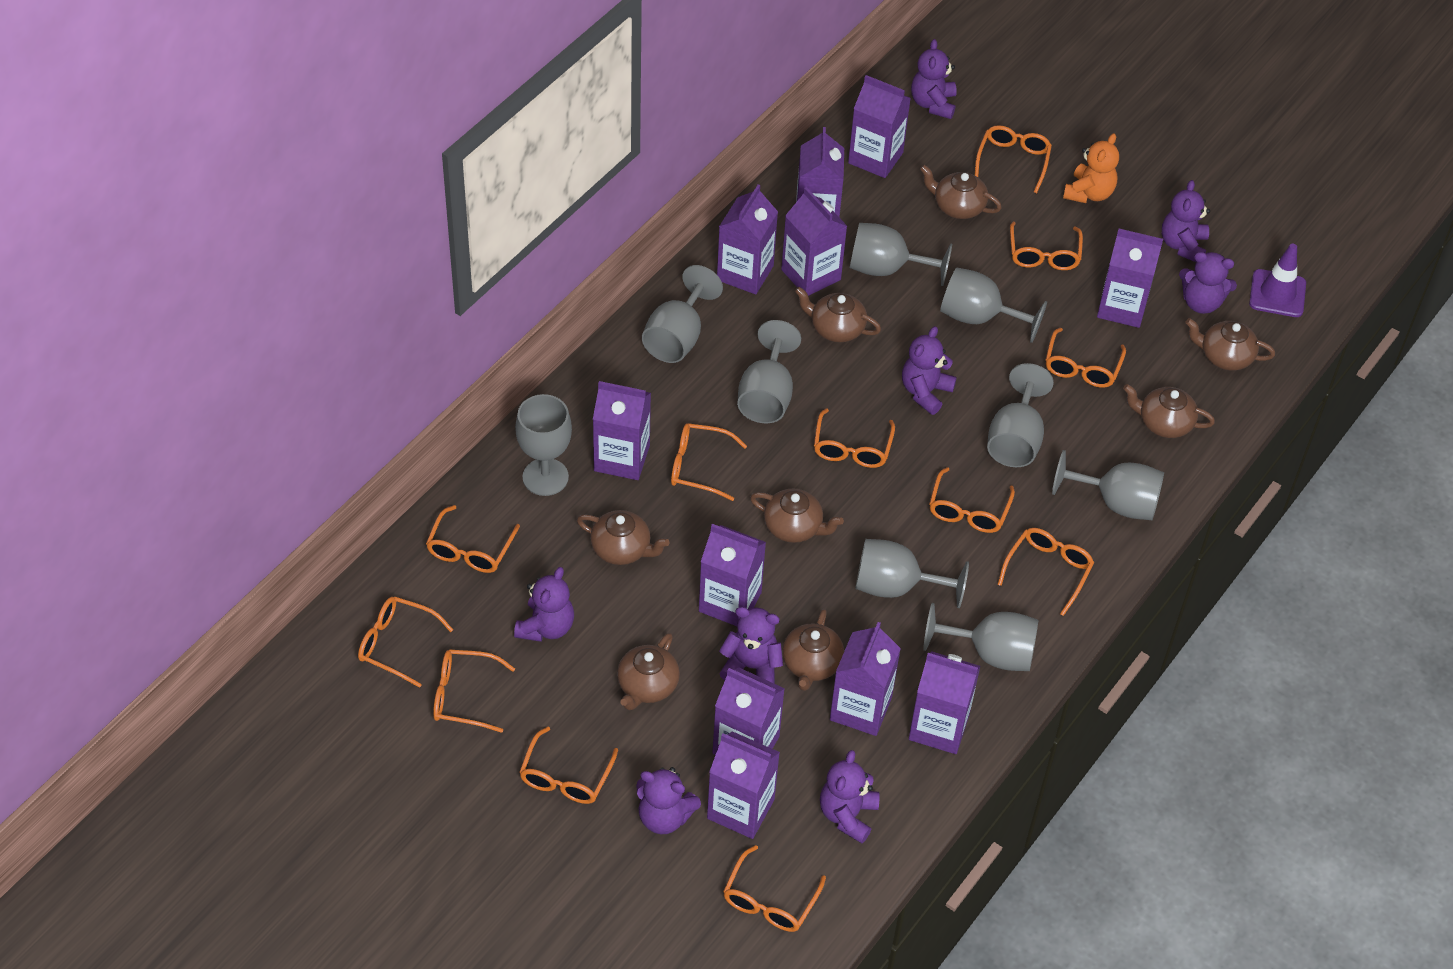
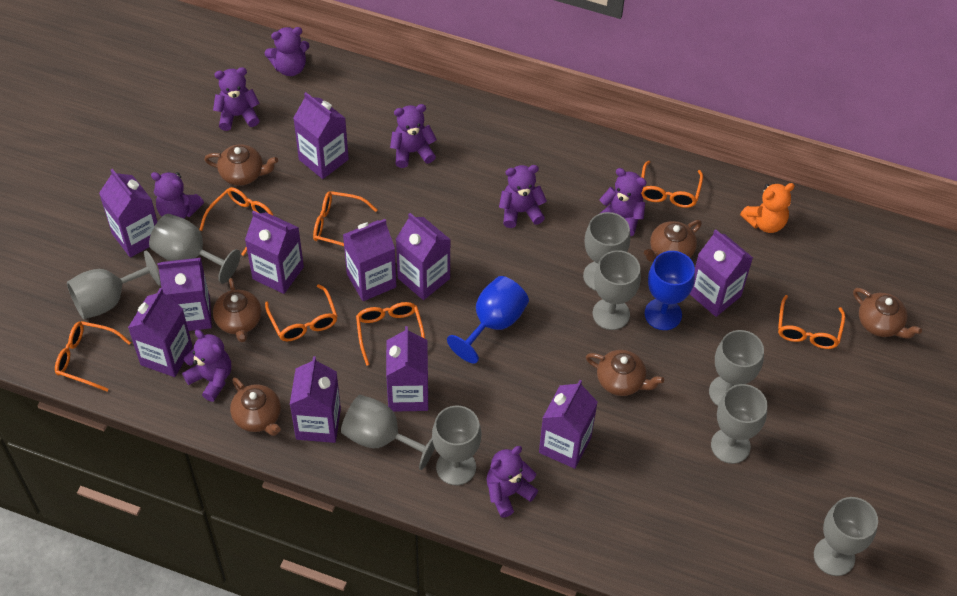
blue goblet: none = 0 -> [447,276,529,363] [645,251,695,330] = 2
brown teapot: [577,510,670,565] [617,633,680,711] [750,488,844,543] [782,609,844,691] [795,287,881,342] [920,165,1002,219] [1123,384,1215,438] [1185,318,1275,371] = 8 -> [204,144,278,186] [213,278,262,342] [230,377,281,436] [586,350,664,396] [644,220,702,262] [853,288,922,339] = 6
orange glasses: [358,596,453,688] [426,505,520,573] [433,649,515,733] [519,727,618,804] [671,423,747,501] [723,845,826,932] [814,408,895,468] [929,467,1015,533] [975,125,1052,193] [997,528,1094,616] [1010,222,1083,270] [1045,328,1126,388] = 12 -> [55,321,131,392] [199,187,274,256] [265,284,337,341] [313,191,377,246] [356,302,425,366] [641,161,703,208] [778,295,845,349] = 7
purple traffic cone: [1249,244,1306,317] = 1 -> none = 0

